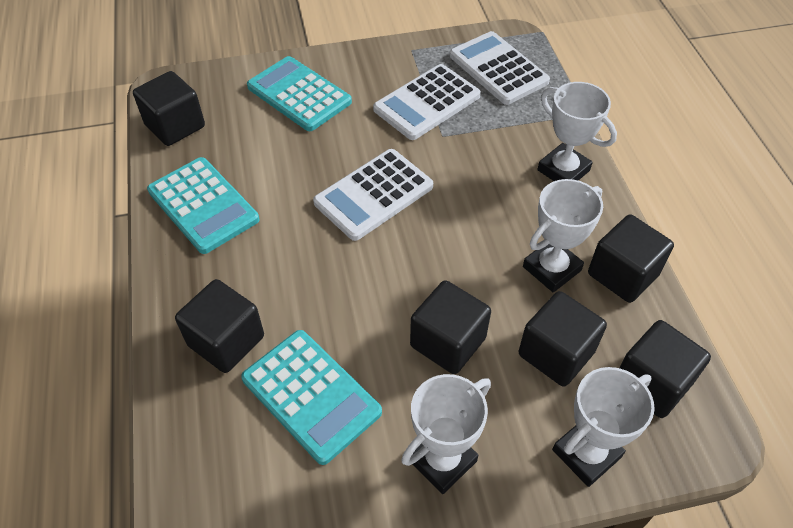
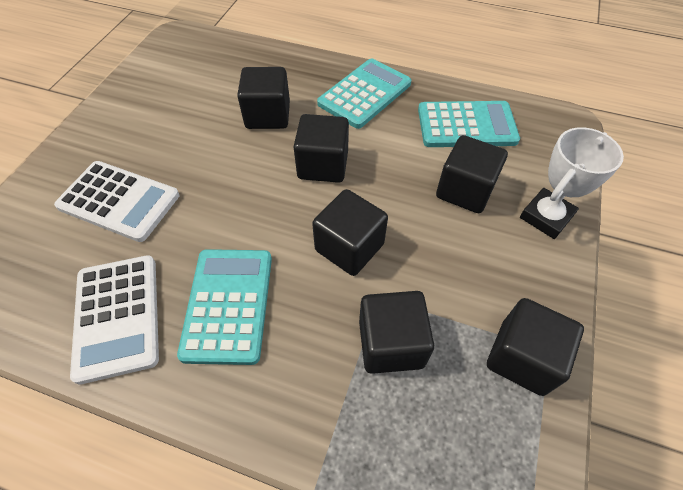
white calculator: [313,149,433,241] [373,64,481,140] [450,31,550,105] = 3 -> [54,161,179,242] [70,255,159,385] = 2
white trophy: [401,374,491,494] [523,179,603,293] [537,82,617,181] [552,367,655,487] = 4 -> [520,127,624,239] = 1

